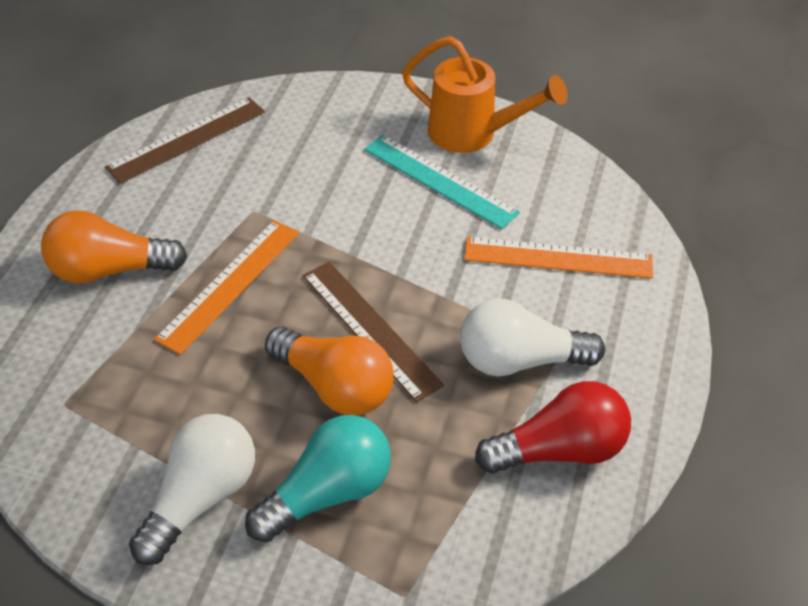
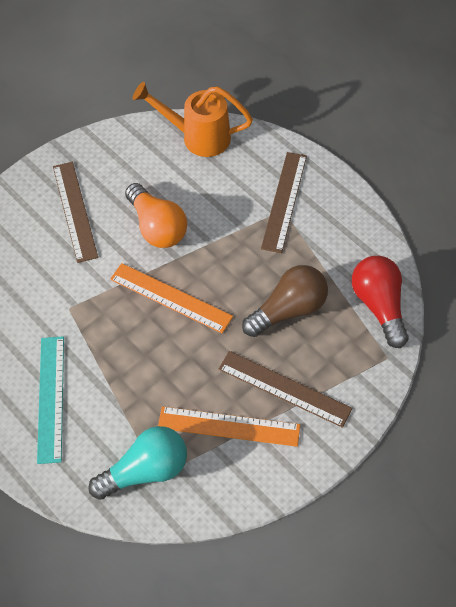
brown light bulb: none = 0 -> [242,265,328,337] = 1
brown ruler: [105,97,265,184] [303,262,444,403] = 2 -> [53,162,98,263] [219,351,353,428] [261,152,307,253] = 3
orange light bulb: [41,210,187,284] [265,326,394,416] = 2 -> [125,183,187,248] = 1
white light bulb: [129,414,255,565] [460,298,605,376] = 2 -> none = 0

